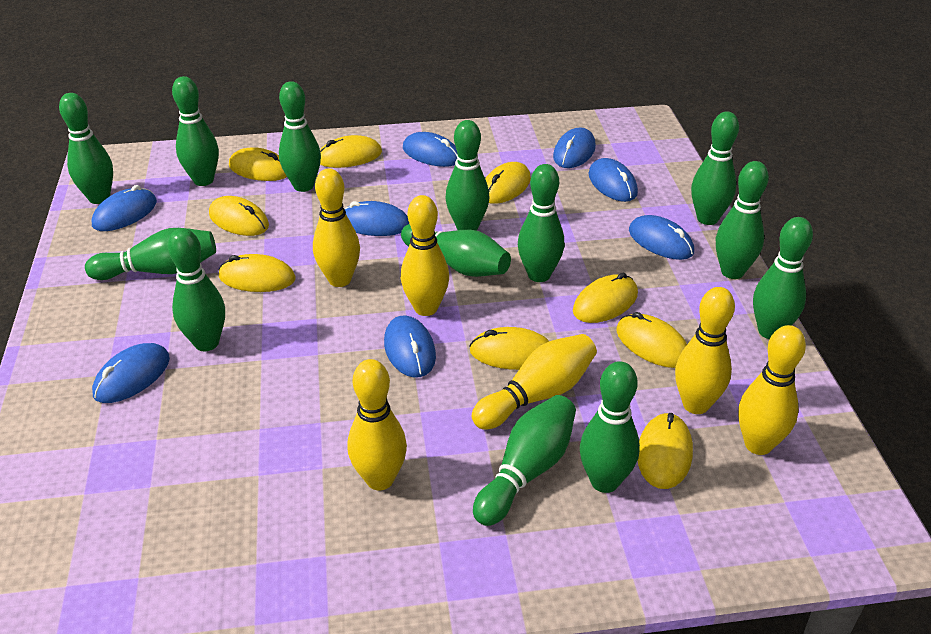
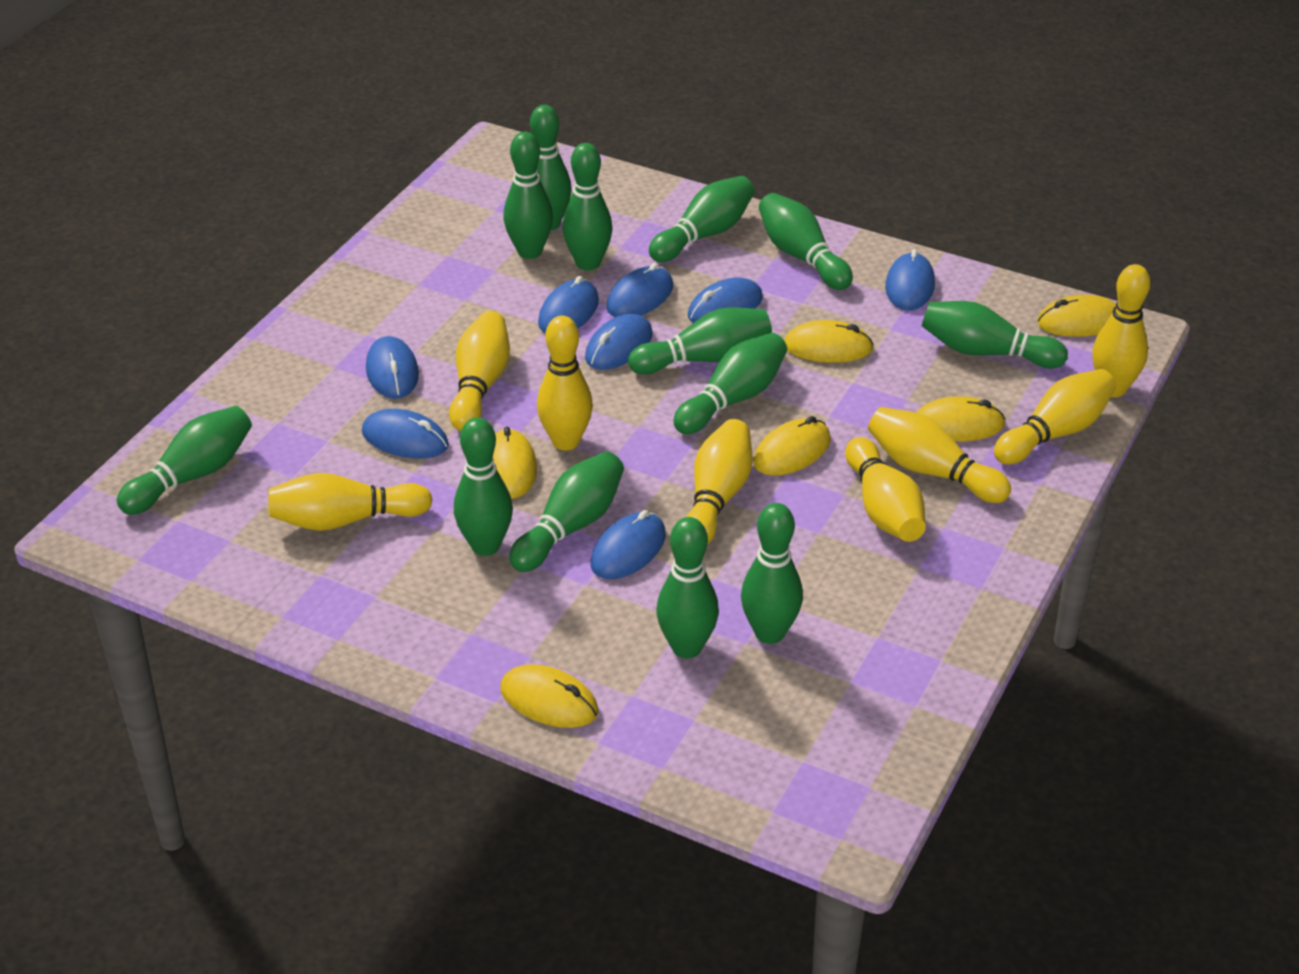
yellow bowling pin: [313,168,360,287] [347,359,407,490] [401,195,449,316] [472,334,597,430] [675,287,735,414] [738,325,806,455] = 6 -> [269,473,433,531] [449,311,510,431] [537,315,593,450] [686,419,753,545] [845,437,926,542] [868,407,1011,503] [994,369,1116,465] [1092,264,1150,397] = 8
yellow mouse: [209,196,269,236] [218,254,296,292] [229,147,287,181] [320,135,382,168] [469,327,549,370] [485,162,531,204] [573,272,638,323] [616,312,687,368] [638,413,693,489] = 9 -> [493,427,537,499] [500,664,599,728] [753,416,831,476] [784,320,873,363] [916,396,1005,442] [1037,295,1116,337] = 6

